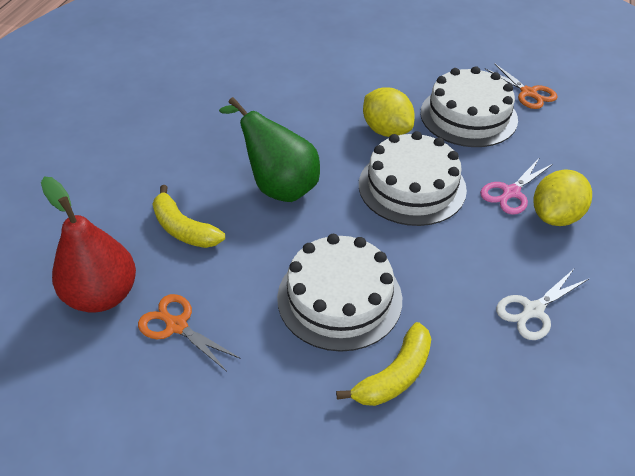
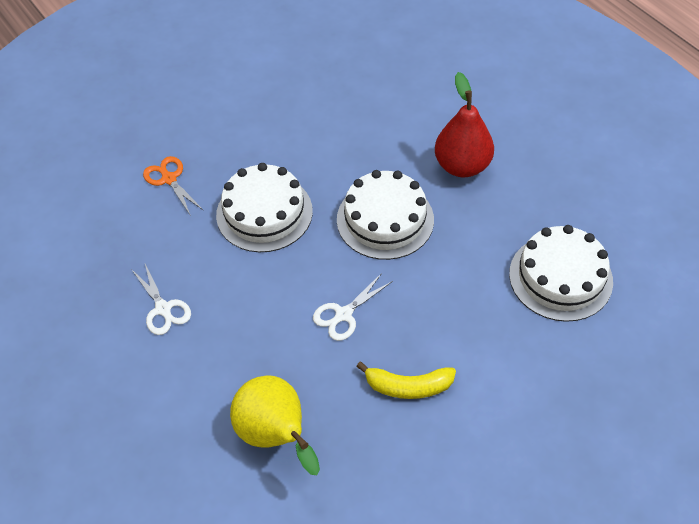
green pear: [219,97,320,202] = 1 -> none = 0
orange scissors: [138,294,241,371] [485,63,558,109] = 2 -> [143,156,203,216] = 1
pink scissors: [480,159,554,215] = 1 -> none = 0
white scissors: [496,269,590,340] = 1 -> [131,264,191,335] [313,273,393,341] = 2
yellow banana: [152,185,225,248] [336,322,431,406] = 2 -> [356,362,456,399] = 1
yellow lemon: [363,87,415,137] [534,169,592,226] = 2 -> none = 0
yellow pear: none = 0 -> [230,375,320,475] = 1

